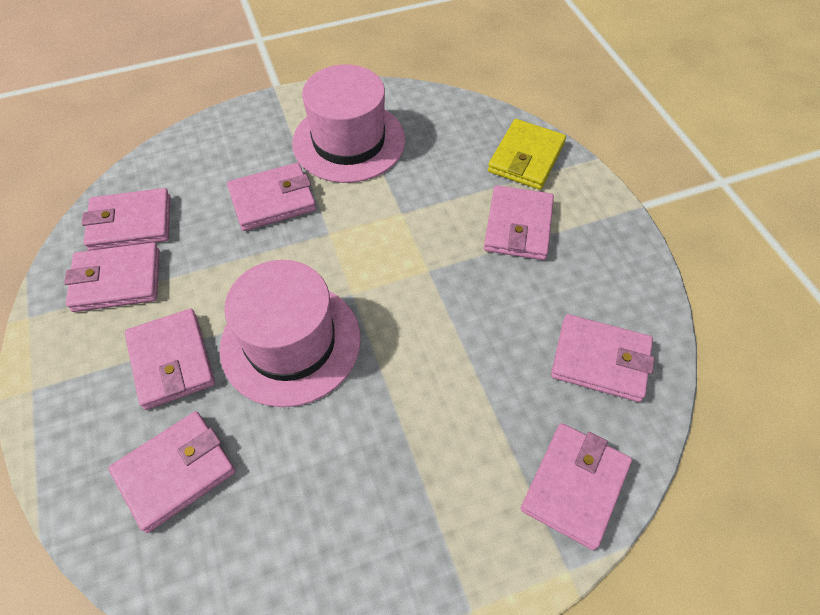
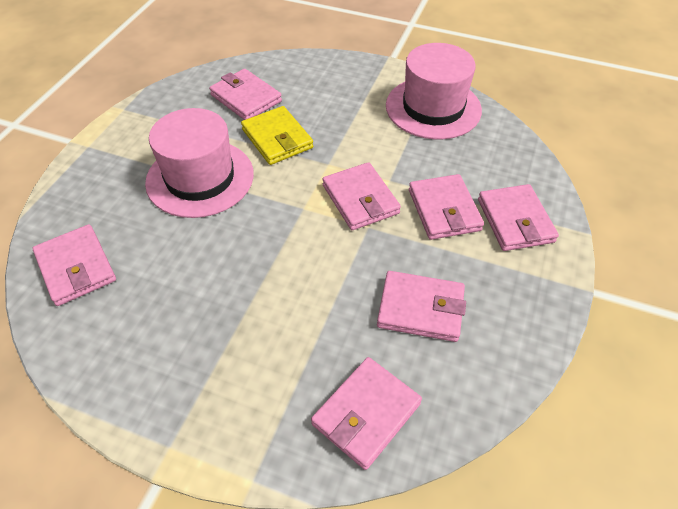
pink wallet: [64,243,160,312] [82,188,171,251] [108,411,236,533] [124,309,215,410] [227,163,316,231] [484,186,554,260] [520,423,632,550] [551,314,655,402] = 8 -> [32,224,116,306] [209,69,282,120] [311,357,422,470] [322,162,401,230] [377,271,466,342] [409,174,484,240] [478,184,559,251] = 7

